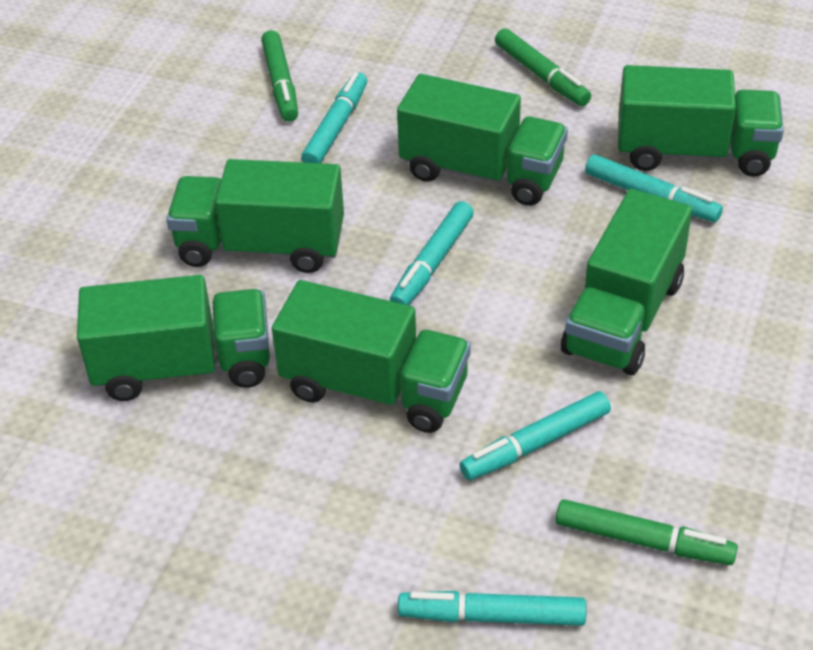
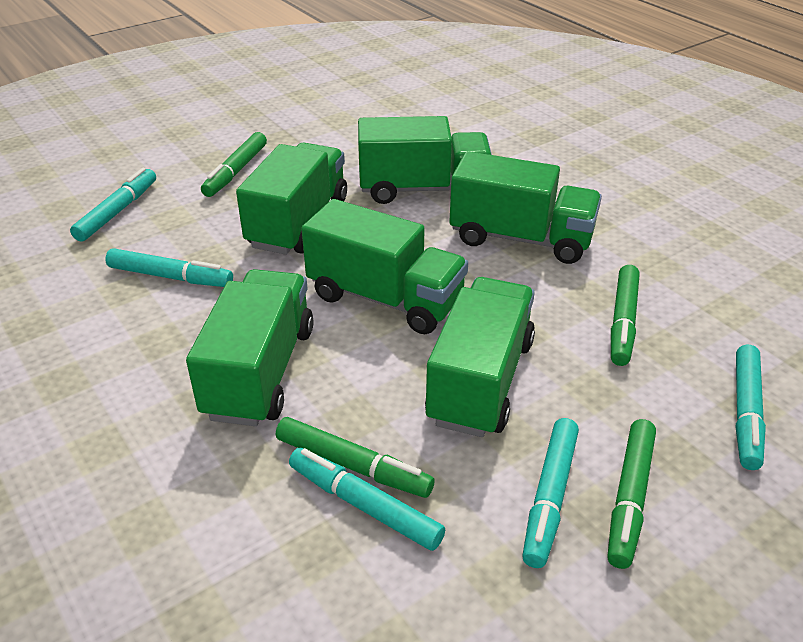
green marker: [261,30,298,122] [495,28,591,106] [556,499,738,565] = 3 -> [201,132,267,197] [276,417,435,498] [607,419,656,569] [611,265,640,366] = 4

